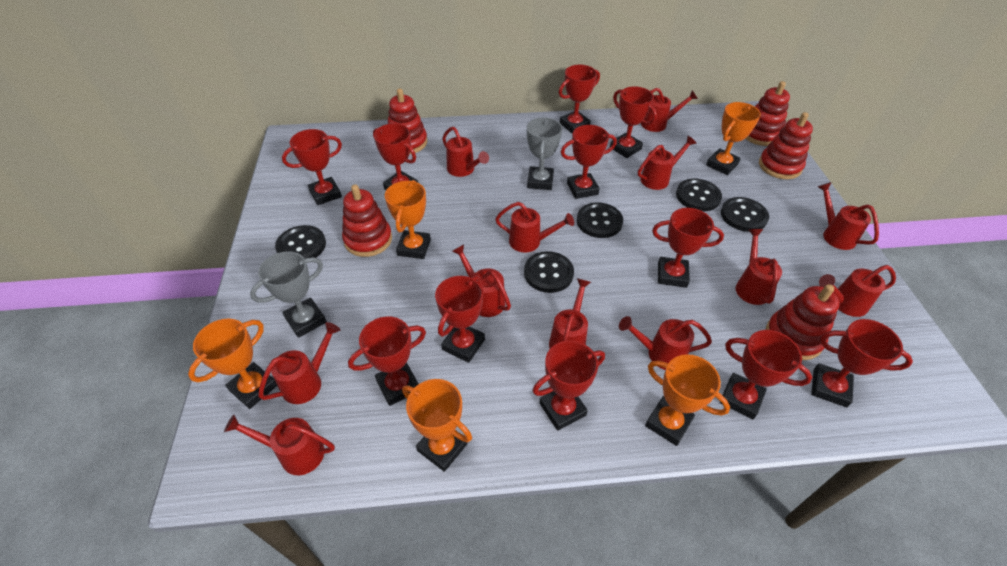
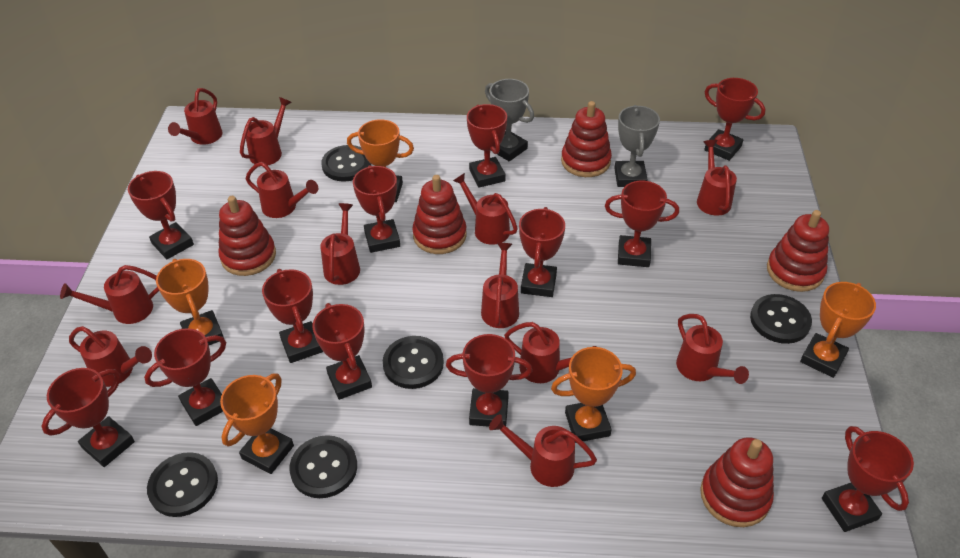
red trophy: [282,129,342,205] [348,317,426,406] [373,123,418,190] [435,275,485,363] [532,340,605,431] [559,65,600,134] [561,125,617,199] [610,86,657,158] [652,208,724,288] [720,330,812,420] [811,319,913,407] = 11 -> [42,368,135,467] [128,171,194,259] [144,328,226,426] [262,269,323,363] [312,303,372,400] [353,165,400,253] [446,334,532,427] [467,104,507,188] [519,207,565,297] [605,181,679,267] [704,78,766,161] [822,426,914,532] = 12

